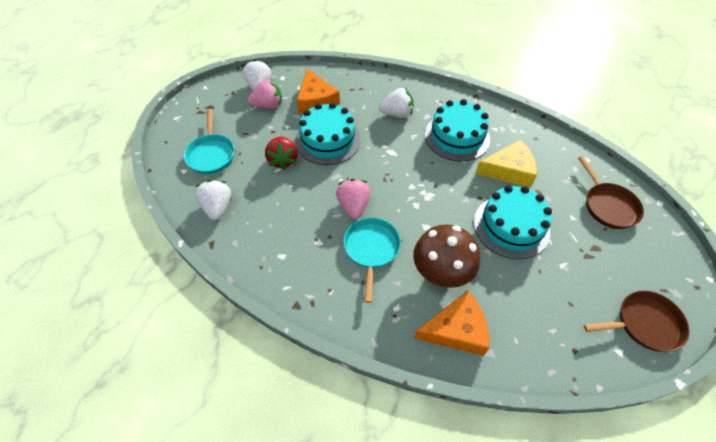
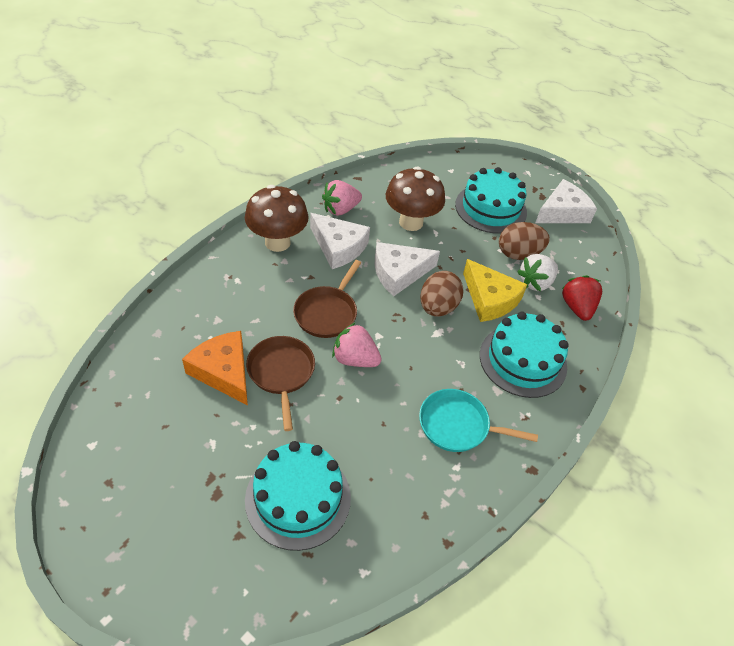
brown egg: none = 0 -> [421,271,464,317] [499,222,550,260] = 2
brown mushroom: [413,224,480,288] = 1 -> [245,185,309,252] [386,166,445,231] = 2
orange cheese: [297,69,340,113] [414,291,489,356] = 2 -> [182,331,248,405] = 1
turquoise pan: [184,109,235,174] [343,217,401,303] = 2 -> [419,389,538,452] = 1
white cheese: none = 0 -> [310,213,370,269] [375,242,440,296] [535,179,597,223] = 3
white strawberry: [195,180,231,220] [243,59,271,90] [379,87,414,118] = 3 -> [517,254,558,292] = 1

